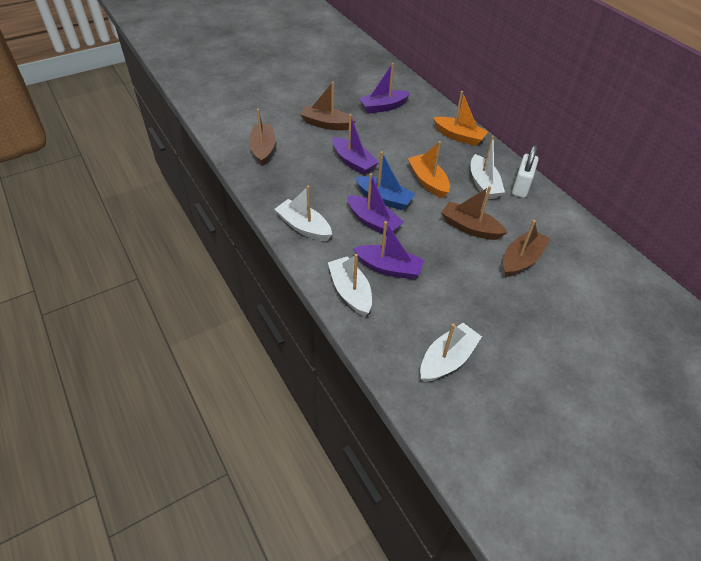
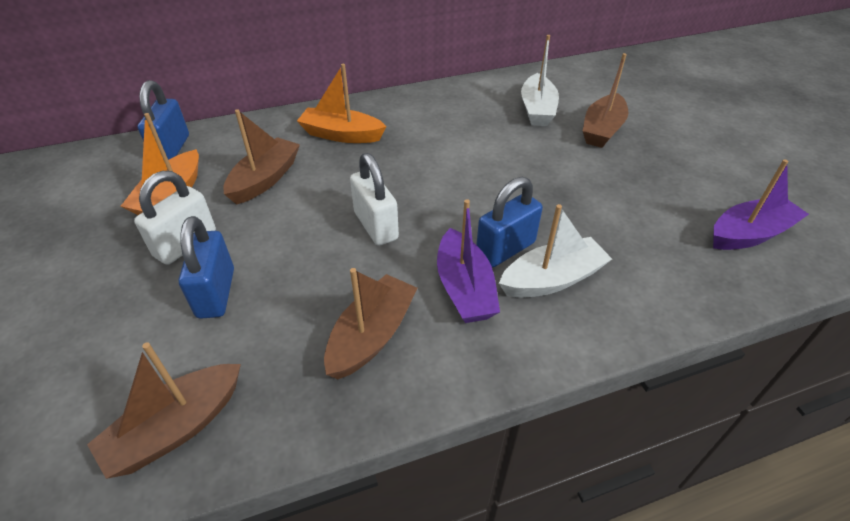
blue boat: [355,151,415,210] = 1 -> none = 0
blue padlock: none = 0 -> [137,80,189,160] [179,216,234,319] [476,177,543,267] = 3
purple boat: [332,114,379,175] [347,173,404,236] [353,221,424,279] [359,63,411,114] = 4 -> [437,199,500,323] [713,159,809,250] = 2
white boat: [275,185,332,241] [328,254,372,317] [420,323,482,382] [471,135,505,199] = 4 -> [499,204,612,298] [521,35,559,126] = 2
white padlock: [512,145,539,198] = 1 -> [134,171,216,265] [350,153,399,246] = 2

